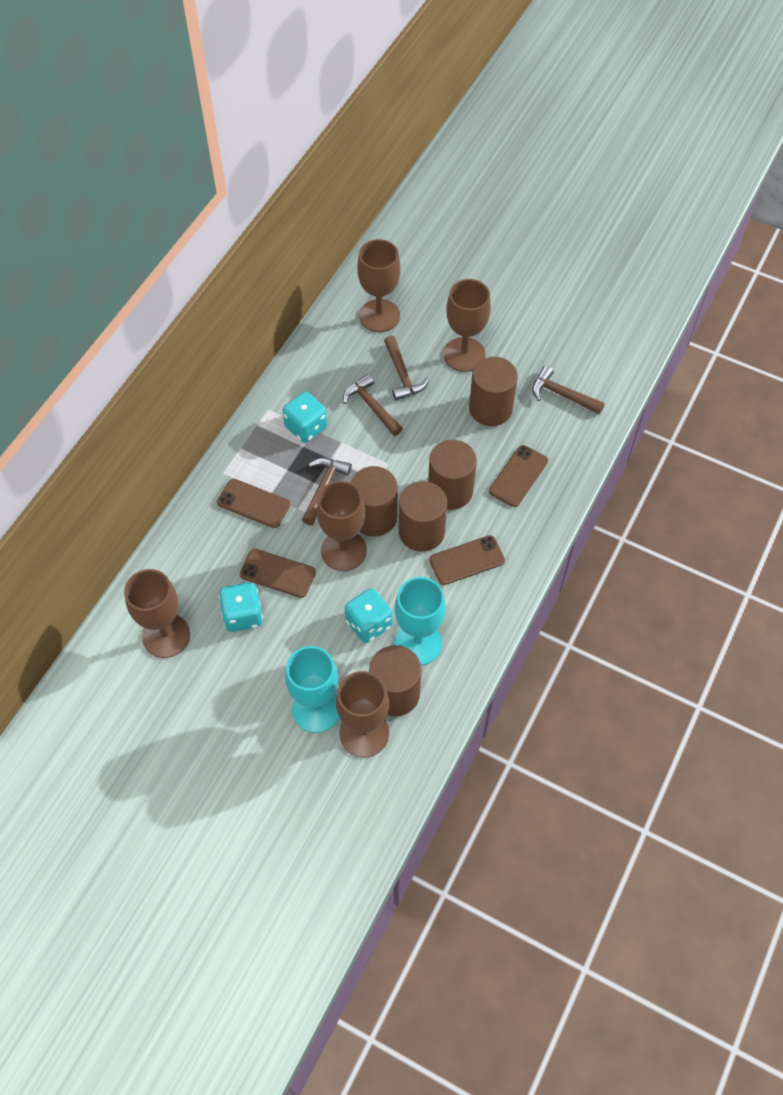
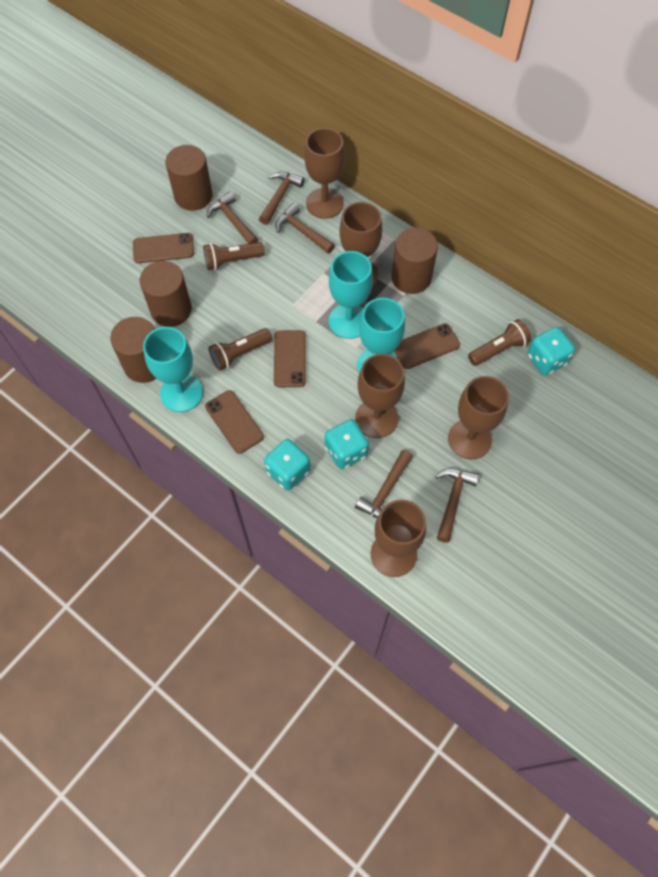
brown cylinder: [350,466,398,537] [369,645,421,717] [399,481,447,552] [428,440,477,510] [469,357,518,426] = 5 -> [110,317,156,383] [140,261,192,327] [165,145,213,211] [391,228,438,294] = 4
brown flashlight: none = 0 -> [203,242,264,270] [209,328,272,370] [468,319,531,366] = 3
brown hammer: [302,458,352,525] [343,374,403,436] [384,336,429,400] [532,365,605,414] = 4 -> [207,192,258,244] [259,172,304,225] [275,203,335,254] [355,450,413,518] [435,468,479,543] = 5
turquoise goblet: [285,646,340,733] [394,577,446,665] = 2 -> [143,327,203,412] [329,251,373,339] [357,298,405,373] = 3

